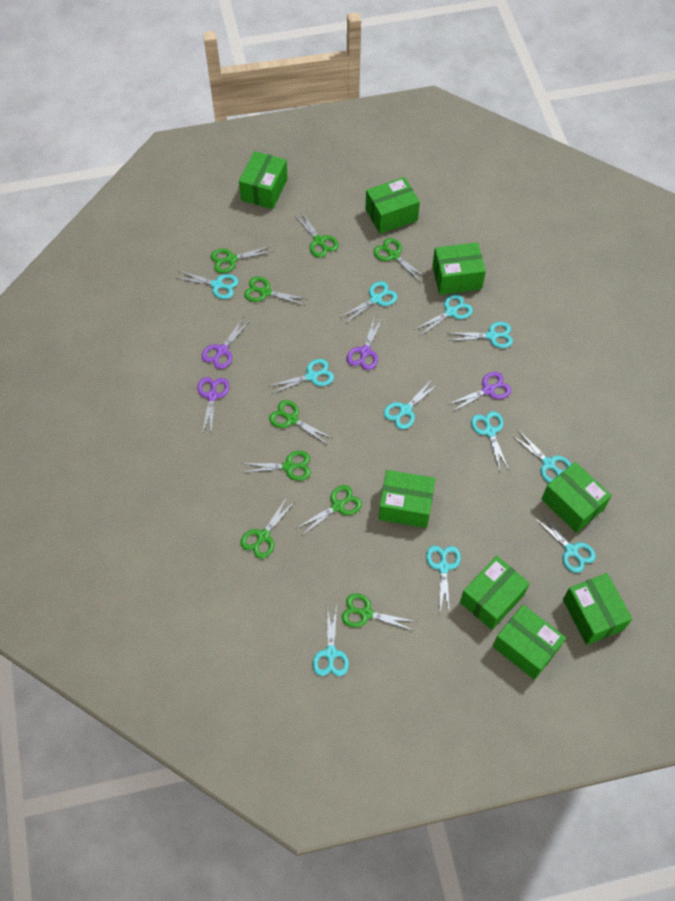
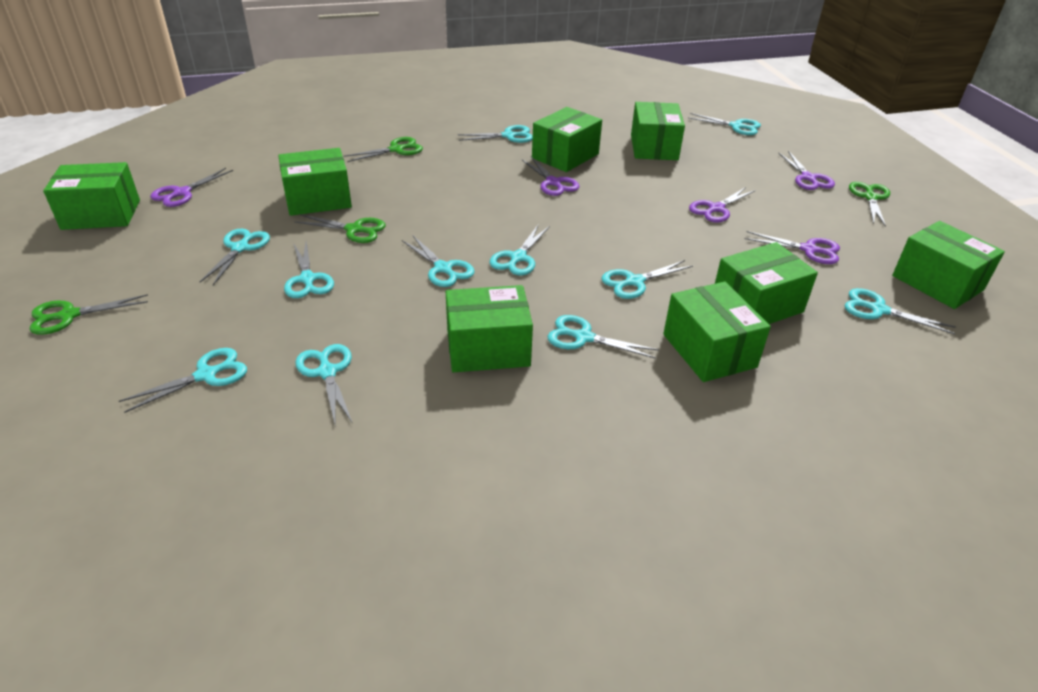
green scissors: [211,246,274,273] [240,498,295,559] [241,451,311,481] [244,277,306,306] [269,400,332,445] [294,211,339,258] [297,485,362,535] [342,594,416,631] [373,238,426,281] = 9 -> [30,294,148,335] [294,214,385,243] [344,137,423,162] [849,182,890,227] = 4
purple scissors: [197,377,229,436] [201,318,251,369] [347,316,383,370] [447,372,511,412] = 4 -> [150,168,233,207] [521,157,580,196] [689,187,756,223] [745,231,840,264] [779,151,835,190] = 5

